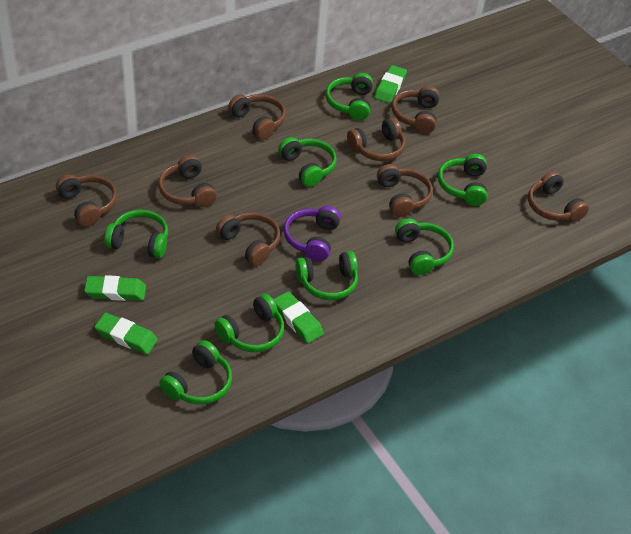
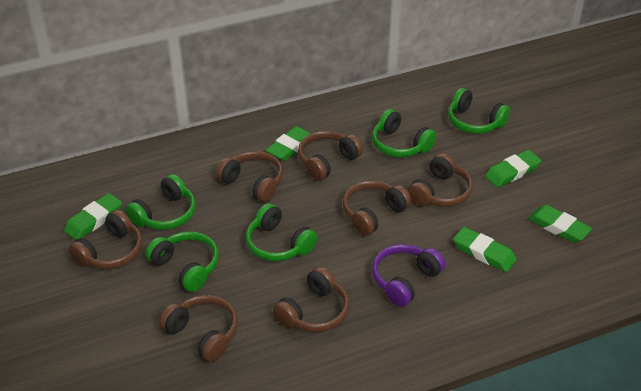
brown headphones: [56,174,117,227] [158,155,217,207] [216,212,280,266] [228,94,286,140] [347,117,405,161] [377,164,433,217] [392,86,440,134] [528,171,589,222] = 8 -> [69,210,142,269] [159,295,238,362] [216,151,283,202] [273,267,349,332] [298,131,363,181] [342,180,412,236] [407,153,473,207] = 7
green eraser: [84,275,146,301] [94,313,158,354] [273,291,324,343] [374,65,407,103] = 4 -> [64,193,122,240] [266,126,311,161] [453,227,517,272] [485,150,541,188] [528,205,592,243] = 5
green headphones: [104,210,168,258] [159,340,232,405] [215,294,284,352] [278,137,337,187] [295,251,358,300] [325,73,373,120] [395,218,454,275] [438,154,488,206] = 8 -> [126,174,196,230] [146,231,219,292] [246,203,317,261] [372,109,436,157] [448,88,510,134] = 5

